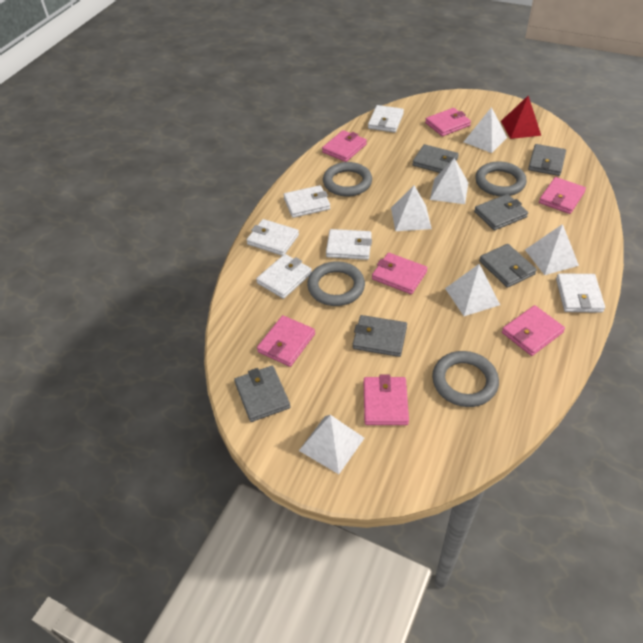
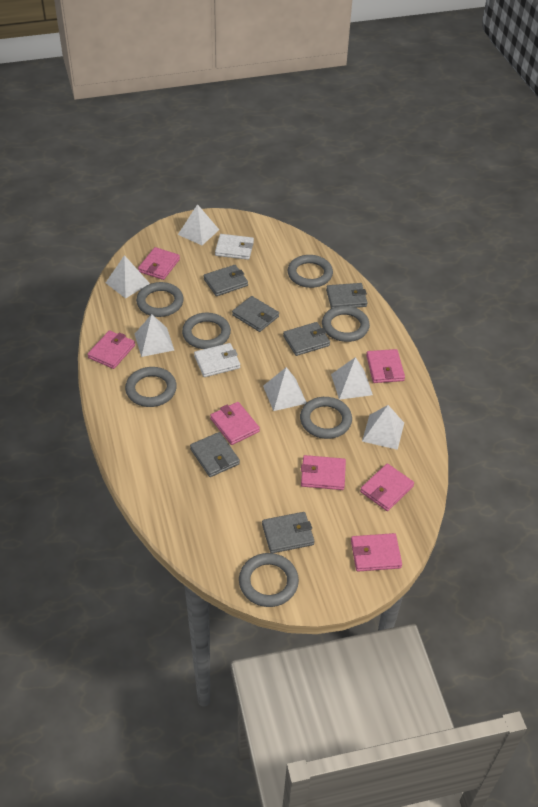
grey ring: [307,261,365,306] [323,162,372,197] [432,351,499,407] [475,161,527,196] = 4 -> [125,367,177,407] [136,282,184,317] [182,313,231,349] [239,553,299,607] [288,255,333,288] [300,397,352,439] [322,306,370,342] = 7
red pyramid: [501,96,541,139] = 1 -> none = 0
white wallet: [246,219,299,256] [256,254,312,299] [284,185,330,218] [326,229,372,260] [368,105,404,133] [556,273,605,313] = 6 -> [194,343,241,377] [215,234,254,260] = 2

